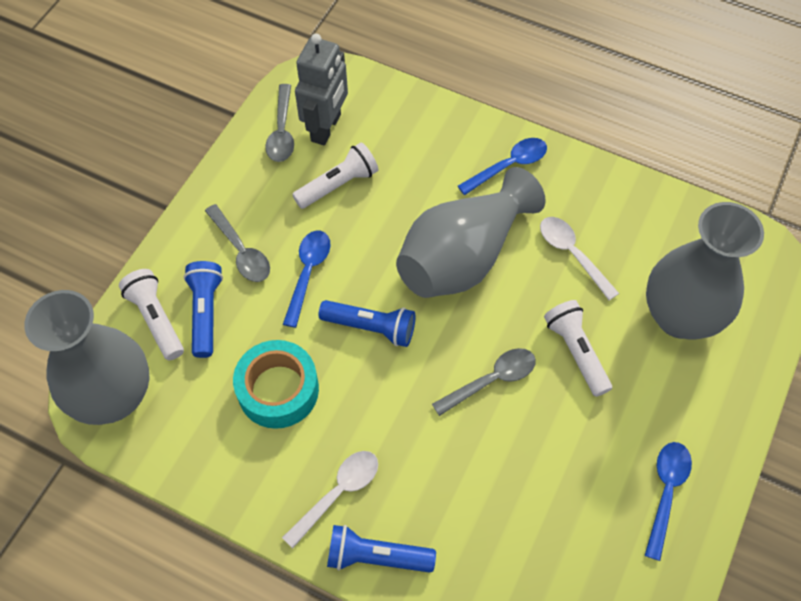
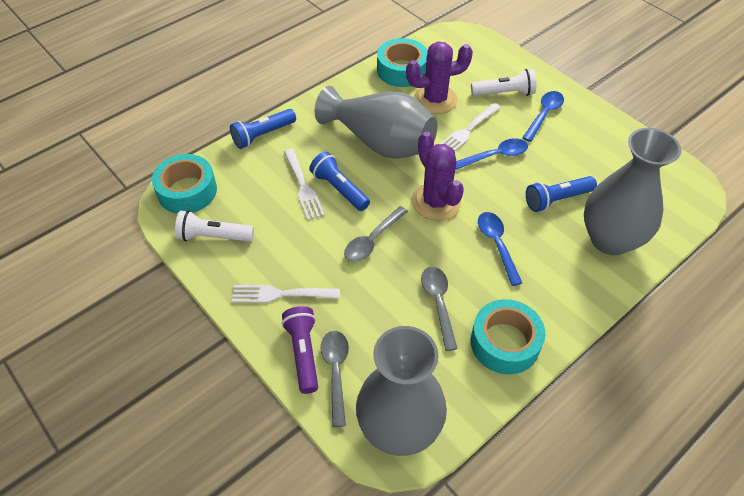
grey robot: [295,34,348,145] = 1 -> none = 0
purple cactus: none = 0 -> [406,41,473,114] [411,132,464,221] = 2
purple flashlight: none = 0 -> [282,306,318,394] = 1
turquoise tape: [233,340,319,429] = 1 -> [152,154,217,214] [377,38,428,87] [471,299,545,374] = 3
white flashlight: [119,269,184,360] [292,142,378,209] [544,300,612,397] = 3 -> [175,210,254,242] [471,69,536,96] = 2
white fork: none = 0 -> [232,285,340,303] [284,149,325,220] [440,103,501,151] = 3
white spoon: [282,451,378,549] [540,217,619,301] = 2 -> none = 0

